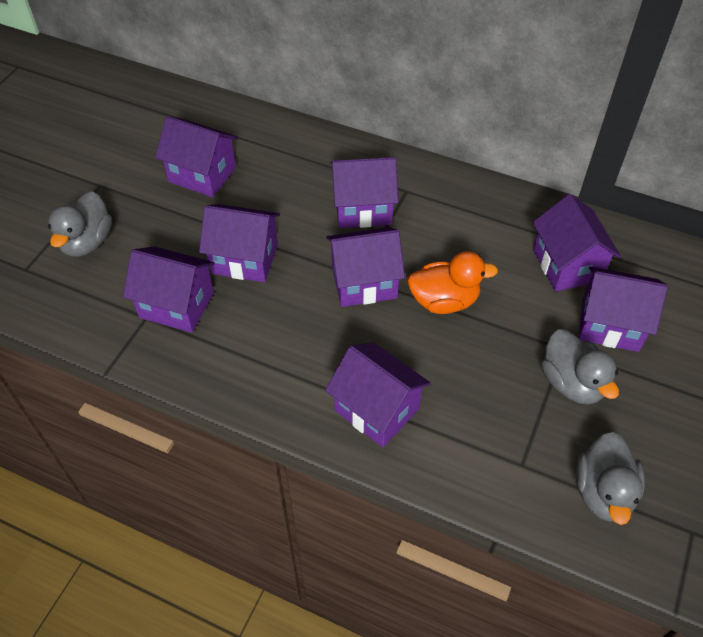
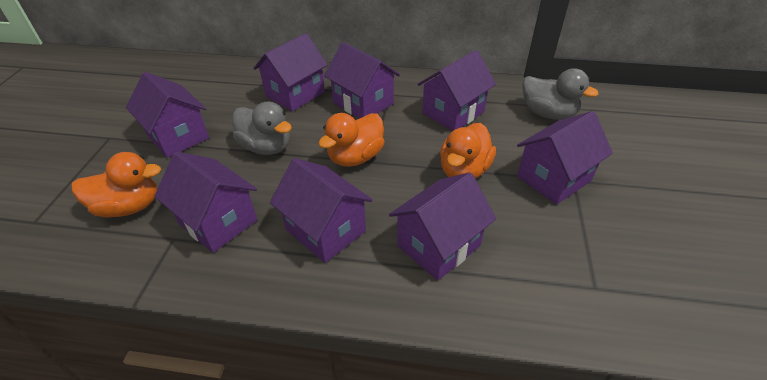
grey duck: [48,191,112,257] [542,329,619,405] [576,432,645,525] = 3 -> [233,101,292,155] [522,68,599,120] = 2
orange duck: [407,251,498,314] = 1 -> [72,152,161,217] [318,113,385,167] [440,123,496,179] = 3

